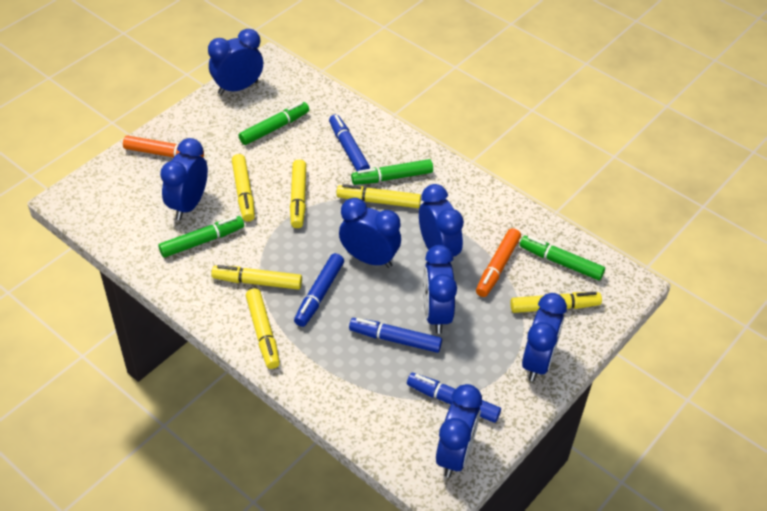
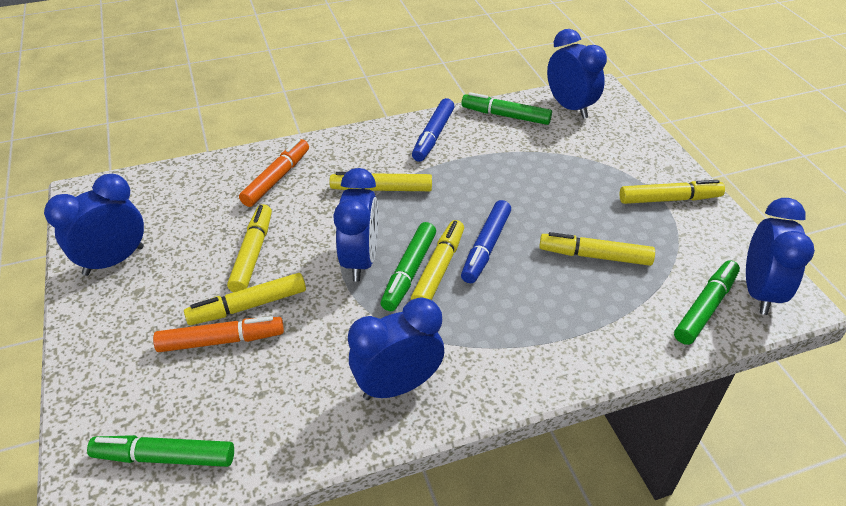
blue clock: [160,138,208,220] [208,29,263,95] [339,198,401,268] [419,184,464,257] [423,245,457,334] [436,384,482,478] [522,293,567,381] = 7 -> [44,174,144,276] [333,168,378,282] [348,297,444,400] [547,29,607,119] [746,198,815,315] = 5
blue marker: [294,253,344,327] [329,114,370,171] [349,318,442,353] [407,373,501,423] = 4 -> [412,98,455,162] [461,200,511,283] = 2

